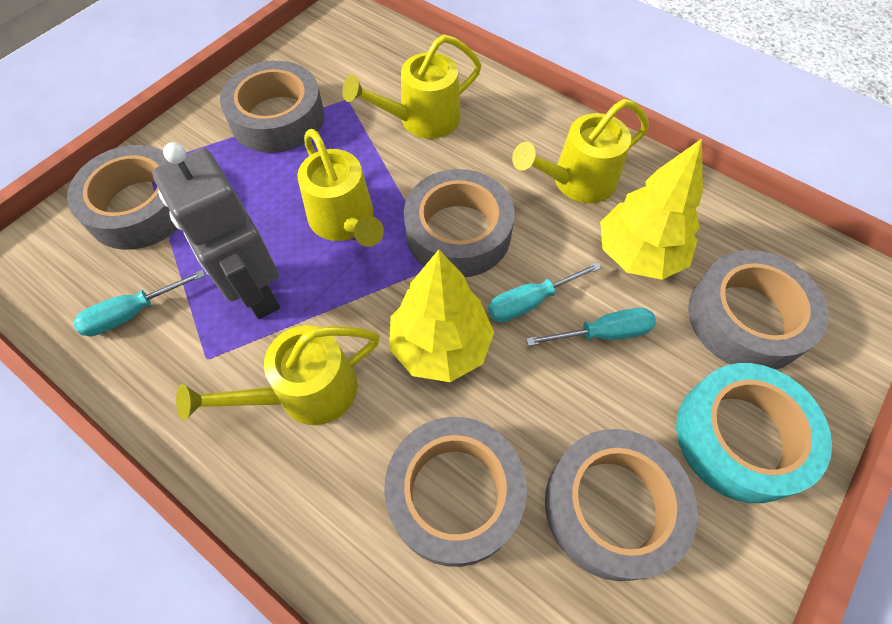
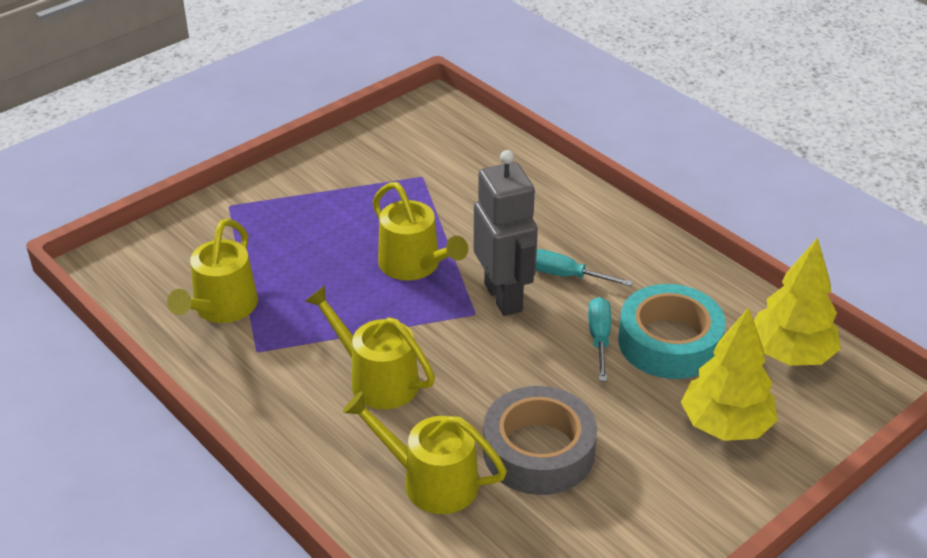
grey tape: [67,145,178,250] [220,61,324,153] [384,417,527,567] [404,169,515,277] [545,429,698,581] [688,250,828,370] = 6 -> [483,386,597,495] = 1
turquoise screwdriver: [73,270,205,336] [488,262,602,323] [526,308,656,346] = 3 -> [536,249,633,286] [588,297,611,381] = 2

